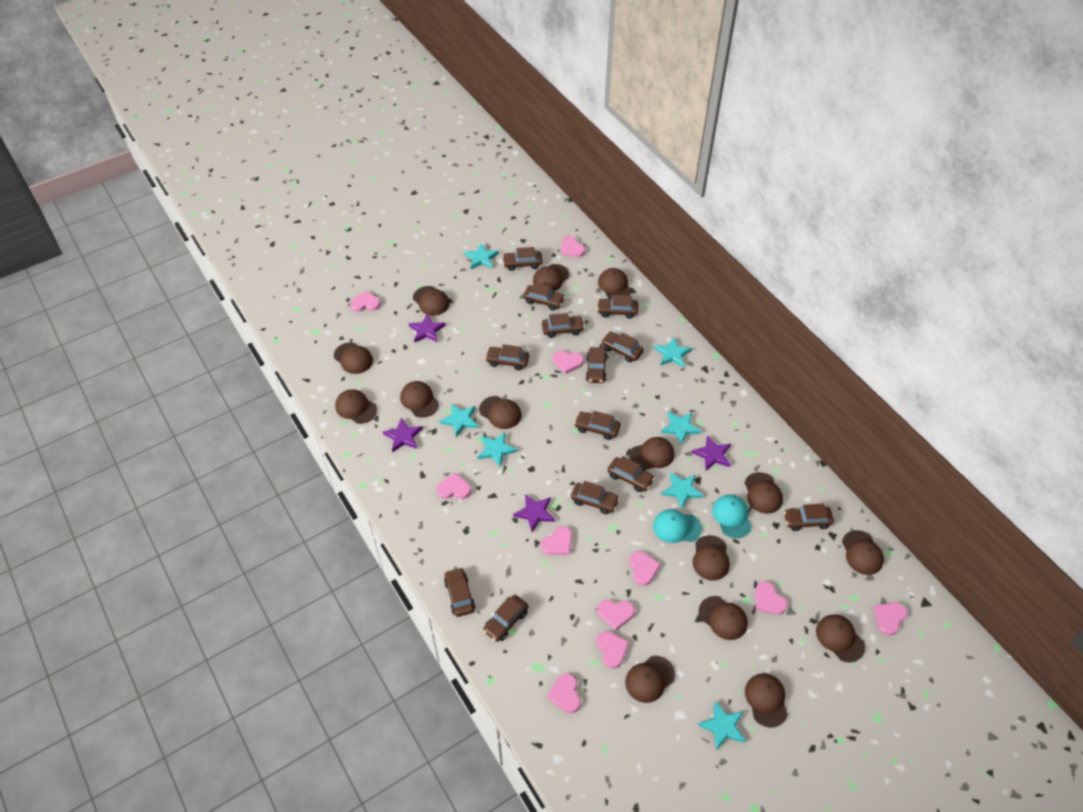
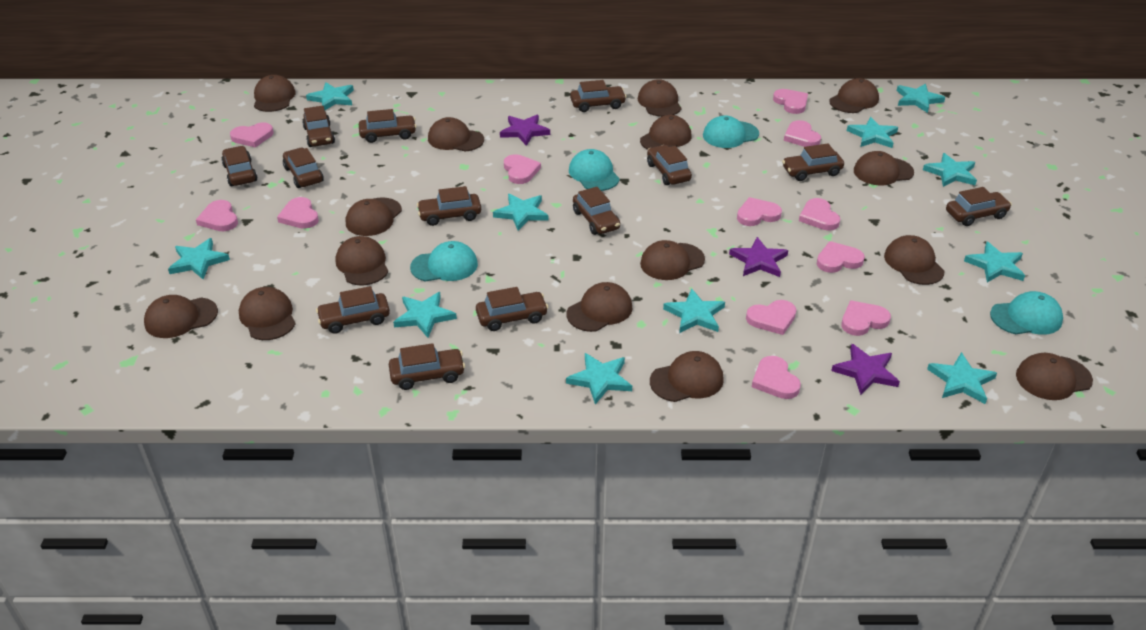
pink heart: [350,290,381,312] [437,473,471,499] [541,526,572,555] [547,673,581,713] [553,351,584,374] [561,236,585,257] [596,631,629,669] [597,600,635,631] [629,551,660,586] [755,581,788,615] [873,602,908,636] = 11 -> [196,200,238,231] [230,122,274,147] [277,197,319,229] [504,154,541,184] [737,197,782,226] [746,300,797,335] [752,356,801,399] [773,89,808,114] [784,120,821,147] [799,198,840,231] [817,241,865,273] [841,300,891,336] = 12
purple star: [383,417,423,452] [408,313,446,342] [513,494,555,532] [692,435,731,471] = 4 -> [500,115,550,146] [729,237,788,277] [831,344,900,395] = 3
turquoise cap: [653,509,702,543] [712,494,752,538] = 2 -> [410,241,478,281] [569,149,620,191] [703,115,759,148] [990,291,1063,335] = 4
turquoise star: [439,403,478,437] [464,243,499,269] [478,432,517,467] [654,336,692,367] [661,412,701,445] [661,472,704,509] [698,701,745,750] = 7 -> [168,238,230,279] [306,82,354,110] [393,292,457,338] [493,194,549,231] [566,353,632,405] [663,289,725,333] [847,117,898,148] [897,83,945,113] [923,153,977,187] [927,352,997,404] [964,242,1025,282] = 11

